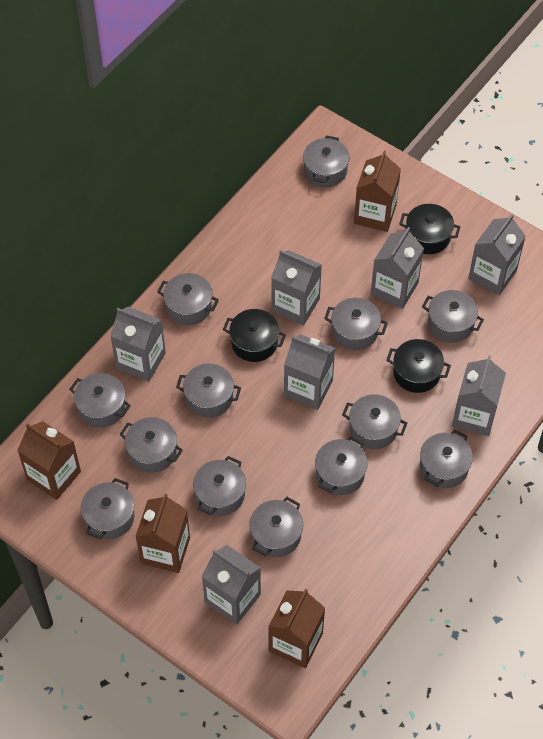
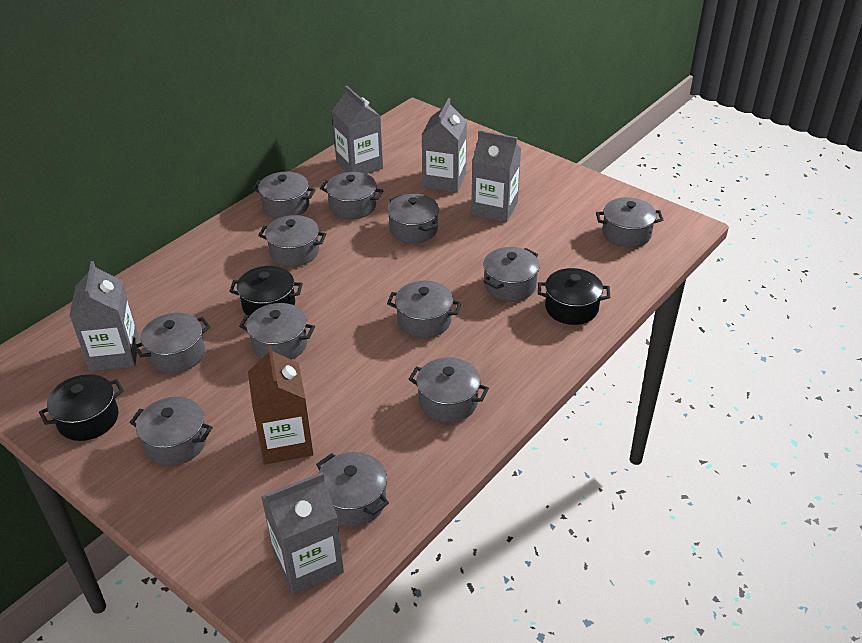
brown carton: [17,421,81,500] [135,494,190,573] [268,589,325,668] [354,151,401,232] = 4 -> [248,345,313,464] = 1
grey carton: [110,307,166,382] [202,545,261,625] [271,250,322,326] [284,334,335,410] [371,227,424,309] [452,356,506,436] [468,214,526,295] = 7 -> [69,261,139,372] [261,472,344,594] [332,86,383,174] [422,98,467,193] [471,130,521,222] = 5
grey pot: [69,373,131,428] [81,478,134,539] [120,417,183,473] [157,273,219,325] [176,364,241,418] [193,456,246,516] [249,497,303,557] [303,135,350,187] [315,436,368,495] [324,298,388,350] [342,394,408,449] [420,429,473,488] [422,290,484,343] = 13 -> [130,397,213,466] [133,313,211,373] [239,303,315,360] [252,172,316,219] [258,215,326,267] [316,452,389,527] [320,172,383,219] [387,194,439,243] [387,281,461,338] [409,357,489,423] [483,247,540,302] [596,197,663,248] = 12

